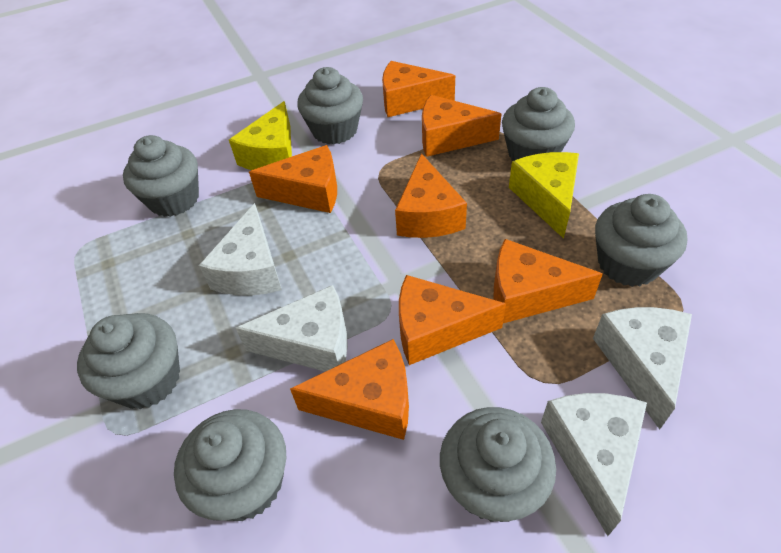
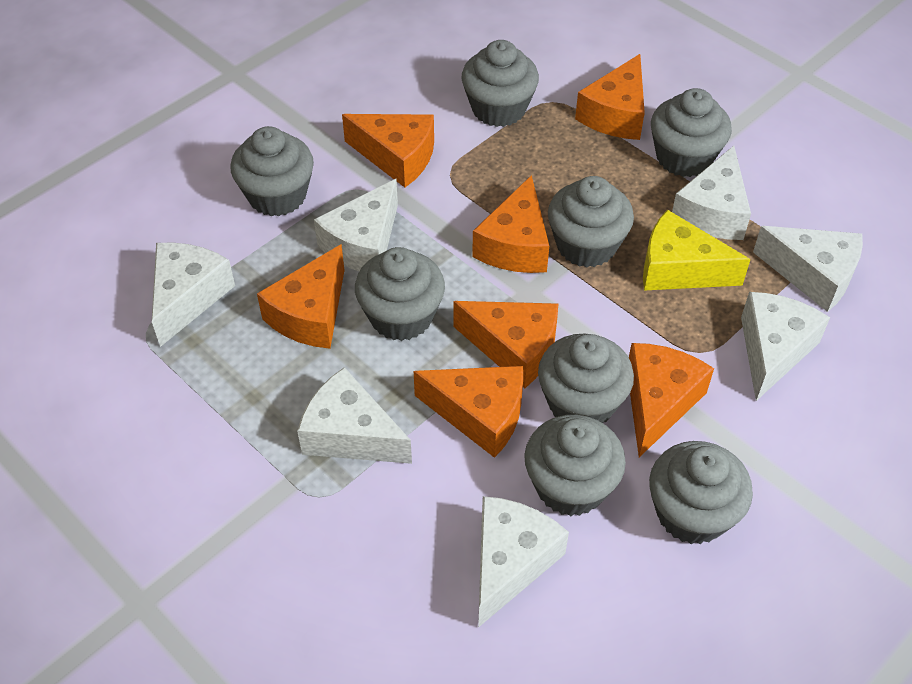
grey cupcake: [77,313,180,409] [123,135,199,217] [174,409,286,521] [297,67,363,145] [440,407,556,522] [502,87,575,161] [595,194,688,287] = 7 -> [230,126,314,216] [355,247,445,341] [462,40,539,127] [524,415,626,516] [538,334,634,423] [548,176,634,267] [649,441,753,544] [651,88,732,177] = 8
white cheese: [199,203,282,296] [236,285,348,372] [541,393,647,536] [593,307,692,429] = 4 -> [152,242,235,347] [297,367,412,464] [314,179,398,271] [478,496,569,628] [672,146,751,240] [741,292,830,401] [753,226,863,312] = 7
yellow cheese: [229,101,292,170] [509,152,579,239] = 2 -> [643,209,751,290] = 1

